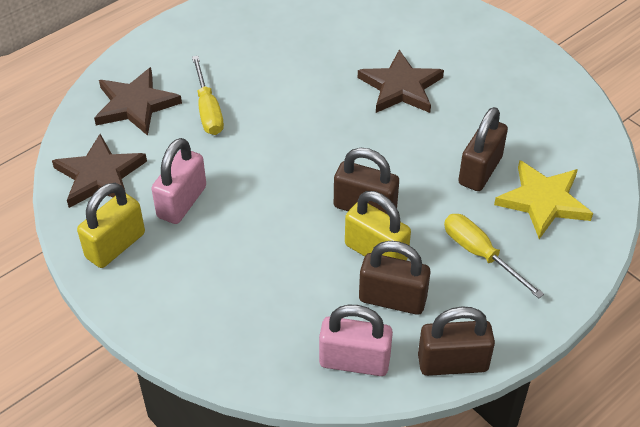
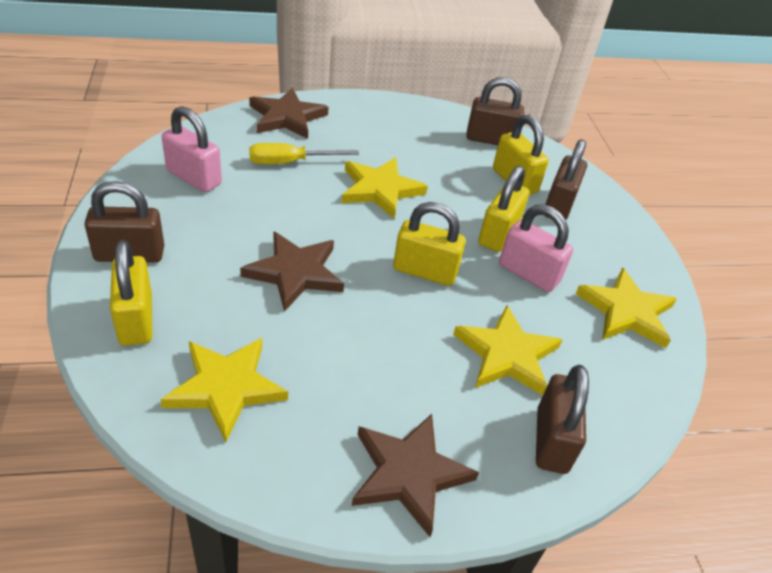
yellow padlock: [77,183,145,268] [345,191,411,260] = 2 -> [110,240,152,346] [393,202,466,286] [478,166,529,252] [493,115,549,195] = 4
yellow screwdriver: [192,56,224,135] [444,214,544,298] = 2 -> [249,143,359,164] = 1
yellow star: [494,160,593,239] = 1 -> [160,338,288,442] [342,157,428,219] [453,305,562,395] [576,268,677,348] = 4

